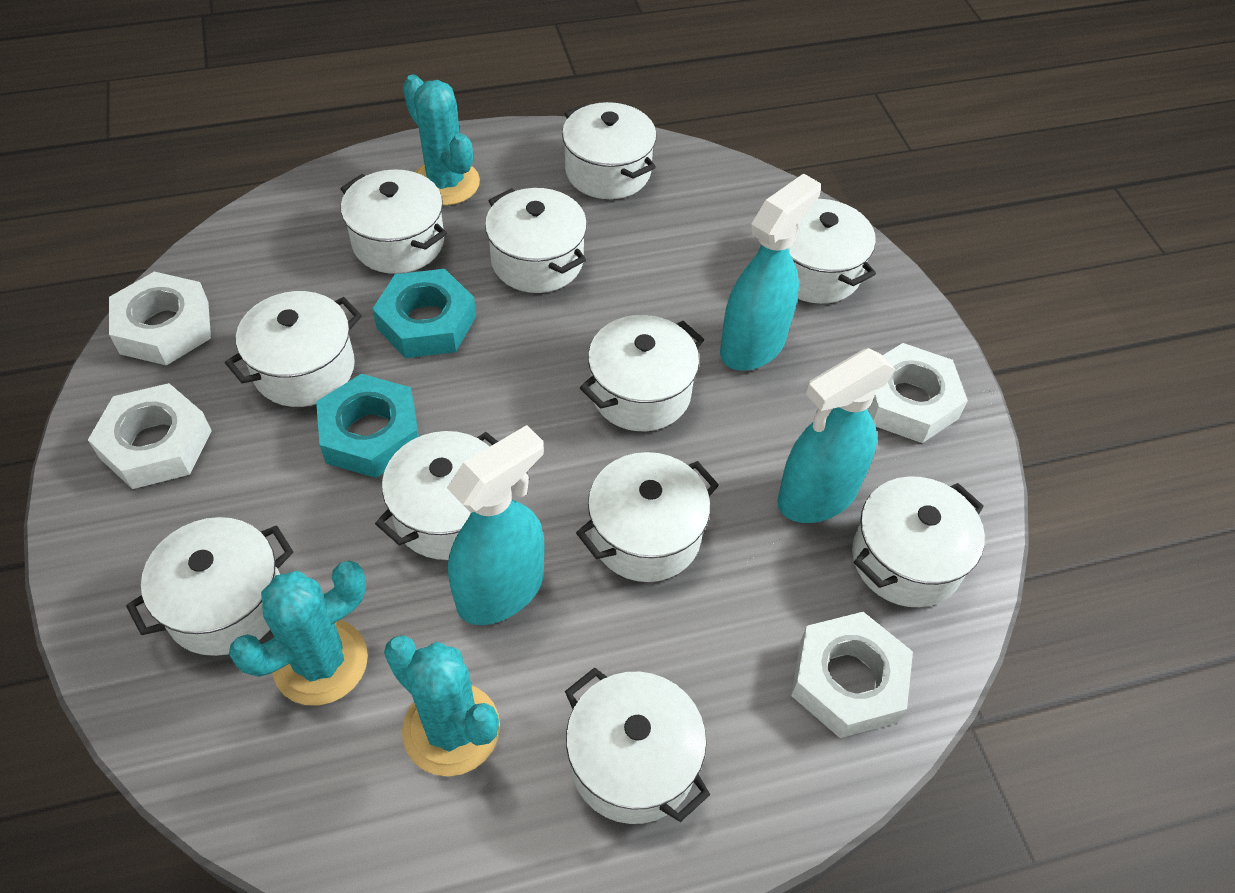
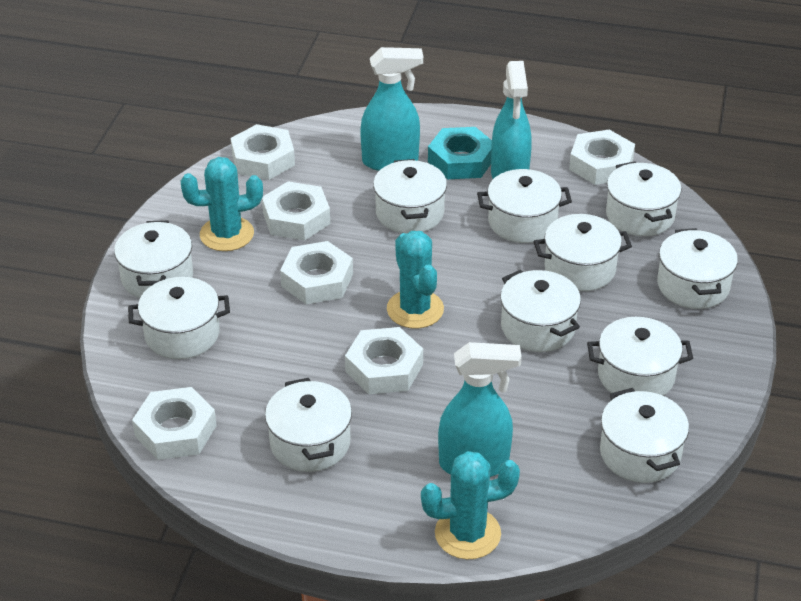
turquoise nut: [316,374,419,478] [372,269,476,358] = 2 -> [428,127,492,179] = 1
white nut: [88,383,212,489] [109,272,211,366] [791,612,913,738] [867,343,968,443] = 4 -> [132,387,217,460] [231,124,295,180] [262,182,330,240] [280,241,353,304] [345,327,423,394] [569,130,635,185] = 6

